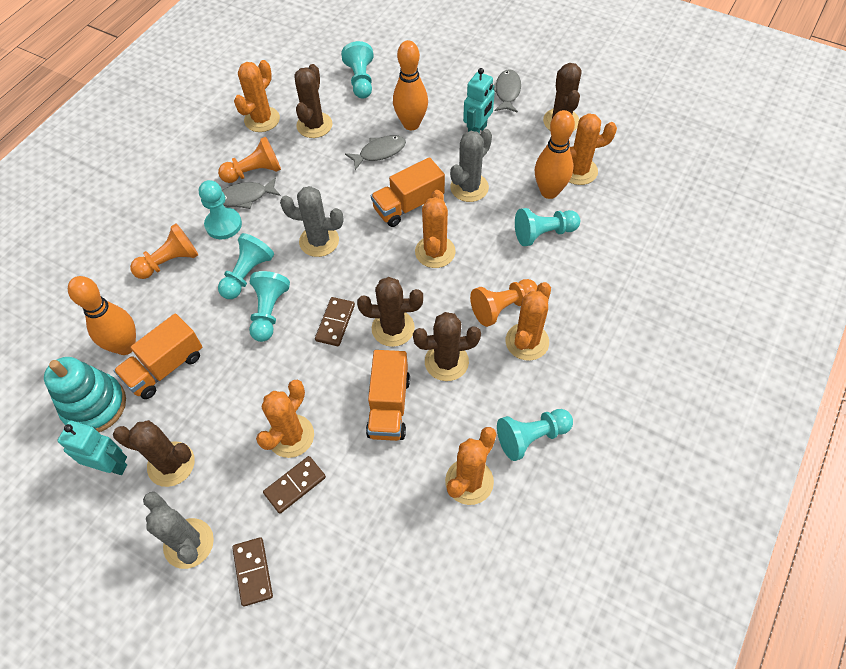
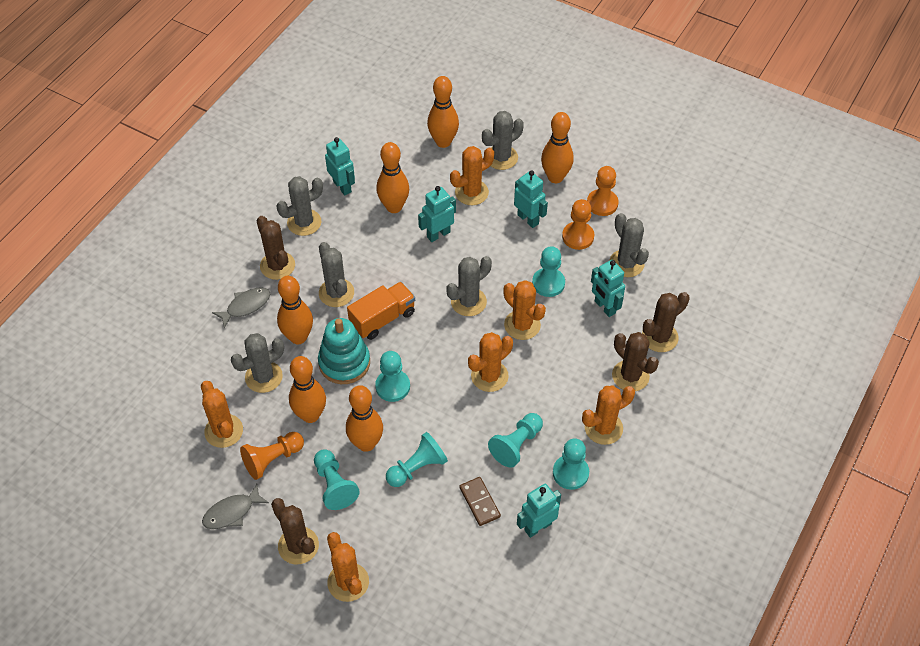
brown cactus: [113,420,195,487] [295,64,332,138] [357,277,423,347] [413,312,481,381] [543,63,582,131] = 5 -> [257,216,295,280] [271,498,319,564] [612,332,659,391] [642,292,690,352] = 4
brown domino: [232,537,273,606] [263,456,326,514] [315,297,355,346] = 3 -> [459,477,501,526] = 1
grey cactus: [143,492,214,569] [280,186,343,257] [450,129,492,202] = 3 -> [231,333,284,393] [276,176,323,236] [319,242,354,307] [446,256,492,316] [482,111,524,170] [609,213,649,277] = 6
grey fish: [222,177,280,209] [345,135,406,170] [494,69,521,113] = 3 -> [202,484,269,529] [212,287,271,328] = 2
orange bowling pin: [68,276,136,355] [393,40,428,130] [535,110,575,199] = 3 -> [277,276,313,344] [289,356,326,423] [346,385,383,452] [376,142,409,213] [427,76,459,148] [541,112,574,183] = 6
orange truck: [114,313,202,399] [366,350,410,441] [371,157,445,227] = 3 -> [347,282,415,340] = 1
turquoise robot: [57,421,127,475] [463,68,495,134] = 2 -> [325,137,355,195] [418,186,456,242] [514,170,548,228] [517,484,561,538] [591,260,625,317] = 5

